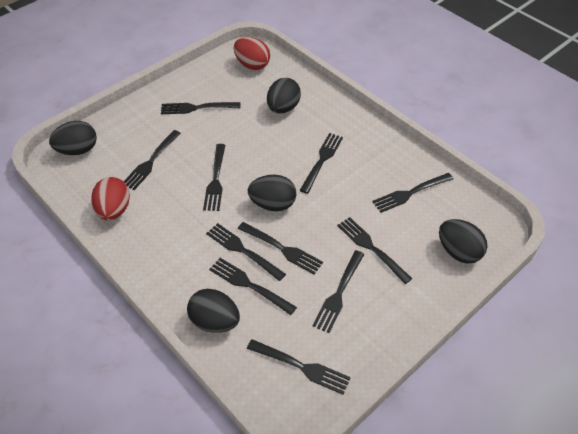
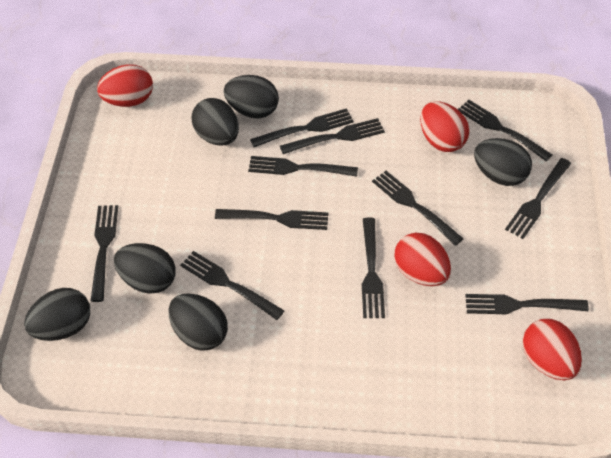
black egg: [49,121,97,155] [187,289,240,333] [248,175,296,211] [267,78,301,113] [439,219,487,264] = 5 -> [24,288,90,341] [114,243,176,294] [169,293,228,351] [191,98,239,146] [224,75,279,118] [474,138,532,186] = 6
red egg: [91,177,130,220] [234,37,270,70] = 2 -> [97,64,153,107] [395,233,451,286] [420,101,469,152] [523,319,582,380] = 4

